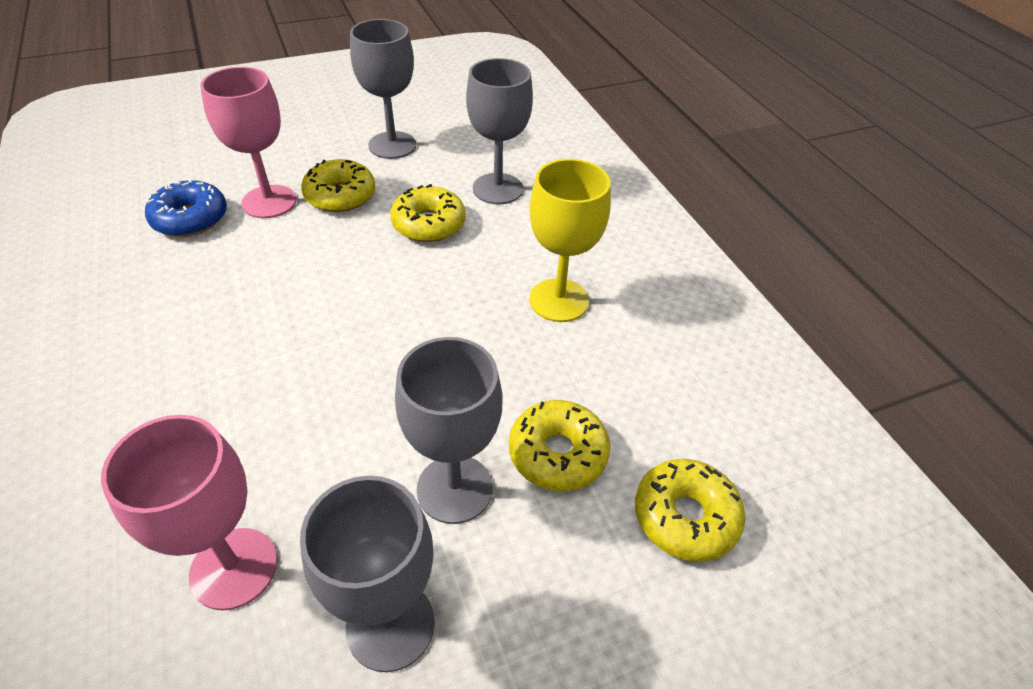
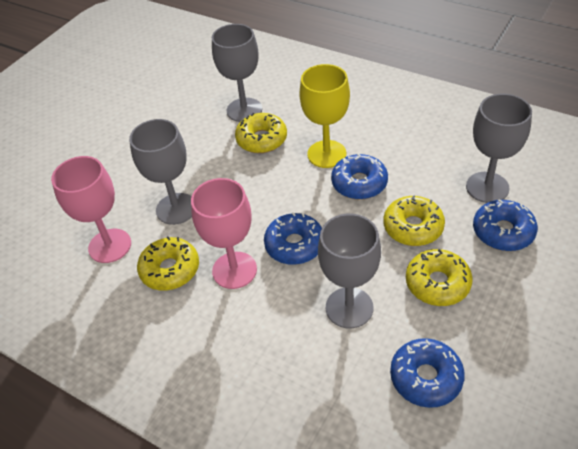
blue donut: [145,179,227,237] = 1 -> [264,212,322,265] [331,153,388,200] [390,338,465,408] [473,199,538,251] = 4

